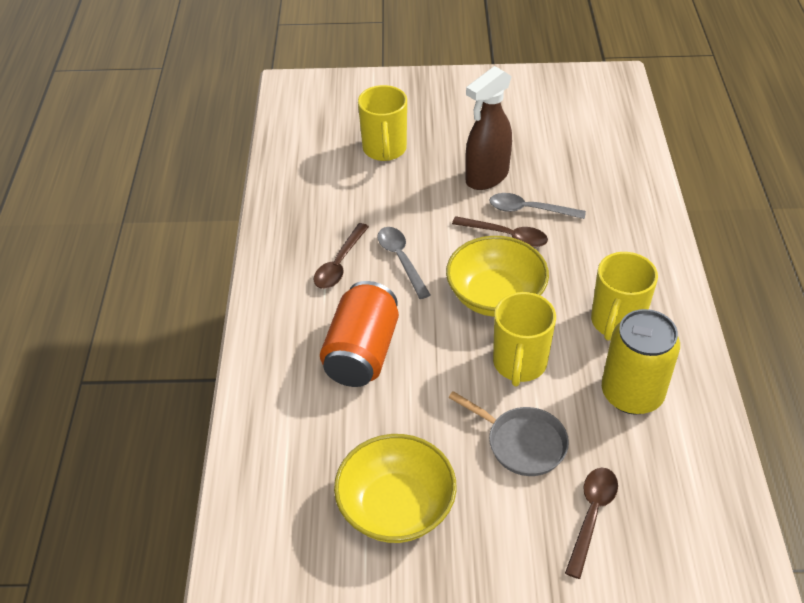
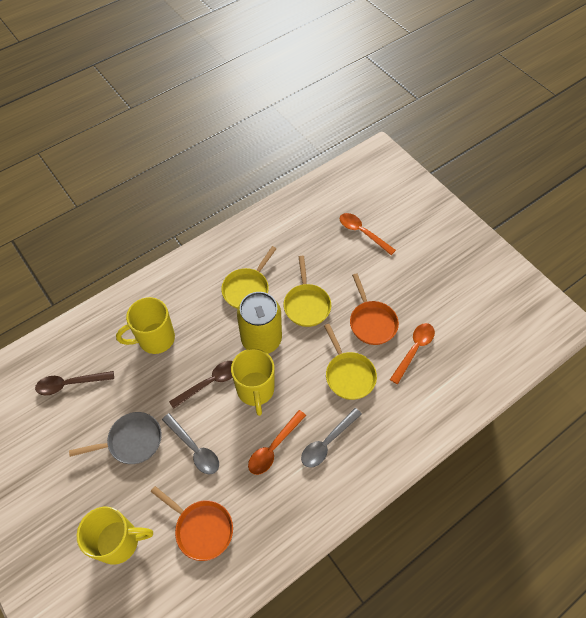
brown spoon: [314,223,369,289] [452,216,548,247] [565,468,618,579] = 3 -> [35,371,114,395] [169,361,233,409] = 2
brown spray bottle: [465,66,512,190] = 1 -> none = 0
orange can: [320,281,399,387] = 1 -> none = 0
orange pan: none = 0 -> [151,486,233,561] [350,273,399,345] = 2
orange spoon: none = 0 -> [248,410,306,475] [340,213,396,255] [390,323,435,384] = 3
yellow bowl: [334,434,456,543] [446,236,549,317] = 2 -> none = 0
yellow pan: none = 0 -> [221,246,277,309] [284,256,331,327] [324,324,377,400] = 3

